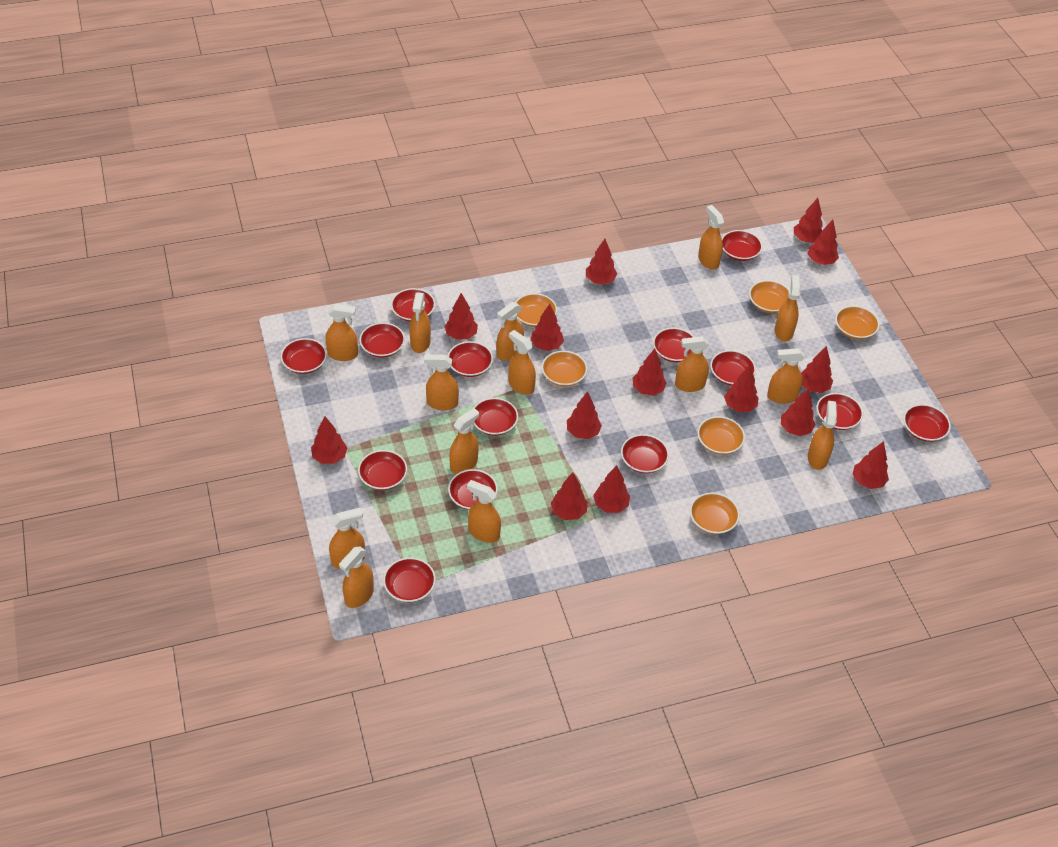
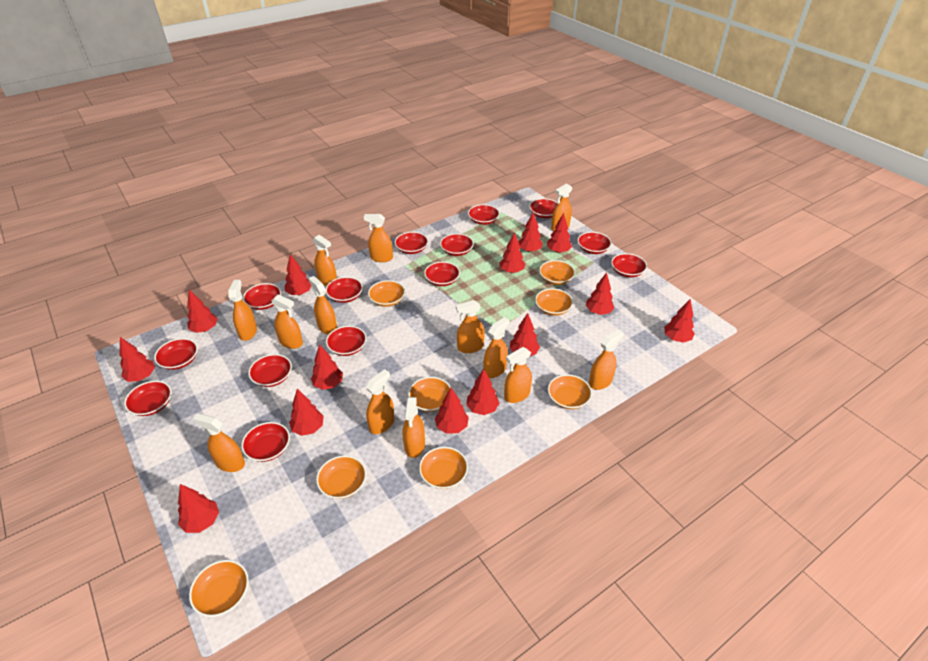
orange bowl: [515,293,557,327] [542,351,587,387] [690,493,740,534] [698,416,745,455] [749,280,789,313] [835,306,880,340] = 6 -> [189,560,249,617] [316,455,366,499] [368,280,405,307] [408,377,451,412] [419,447,468,489] [535,288,573,316] [539,260,575,285] [548,374,592,409] = 8
orange spray bottle: [325,304,358,361] [329,508,365,569] [339,546,374,608] [409,292,431,353] [424,354,459,411] [449,408,479,474] [467,480,501,543] [497,302,524,361] [508,330,536,395] [675,336,709,392] [698,205,724,269] [767,348,805,404] [774,275,800,342] [808,401,837,470] = 14 -> [193,413,245,472] [228,280,257,341] [271,294,303,349] [308,276,337,335] [313,235,337,286] [364,214,393,262] [366,369,395,434] [403,397,425,458] [456,300,485,353] [484,317,509,378] [504,347,532,403] [551,183,572,231] [589,329,624,390] = 13

